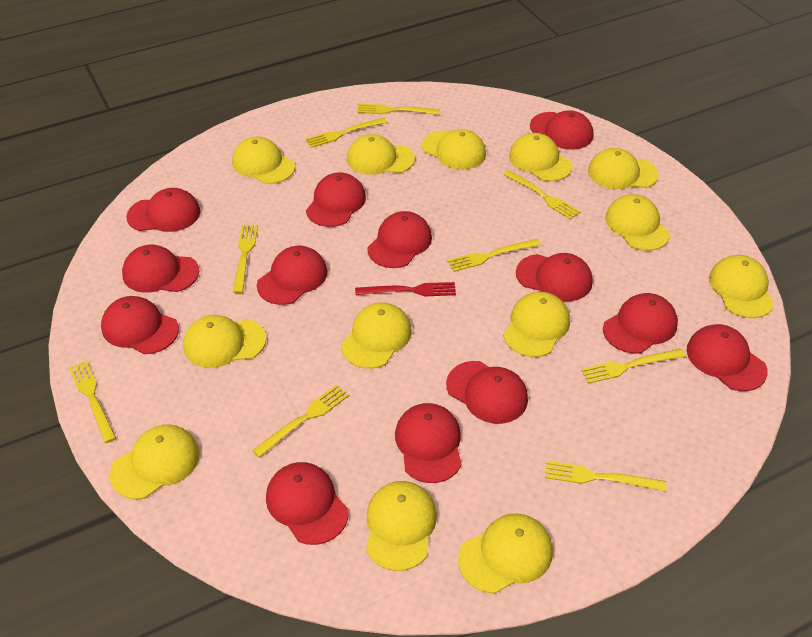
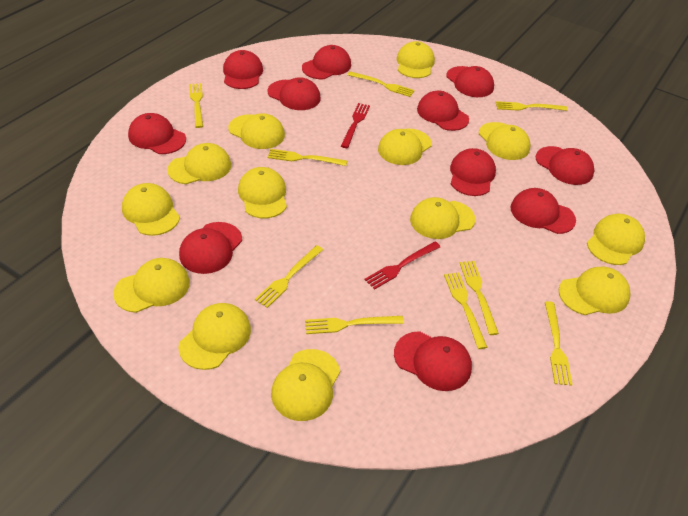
red cap: [101,296,179,354] [122,245,200,293] [126,188,200,232] [257,246,327,305] [266,462,349,545] [306,173,366,227] [367,211,432,268] [395,403,462,483] [446,361,528,424] [516,253,593,301] [530,110,593,150] [603,293,678,354] [687,324,768,391] = 13 -> [128,113,186,154] [179,222,242,274] [223,50,263,89] [267,77,321,110] [302,45,351,79] [394,331,472,391] [417,91,469,131] [446,66,494,97] [450,148,496,196] [511,188,576,234] [536,146,594,185] = 11
red fork: [355,282,456,296] = 1 -> [341,103,370,148] [365,242,440,290] = 2

